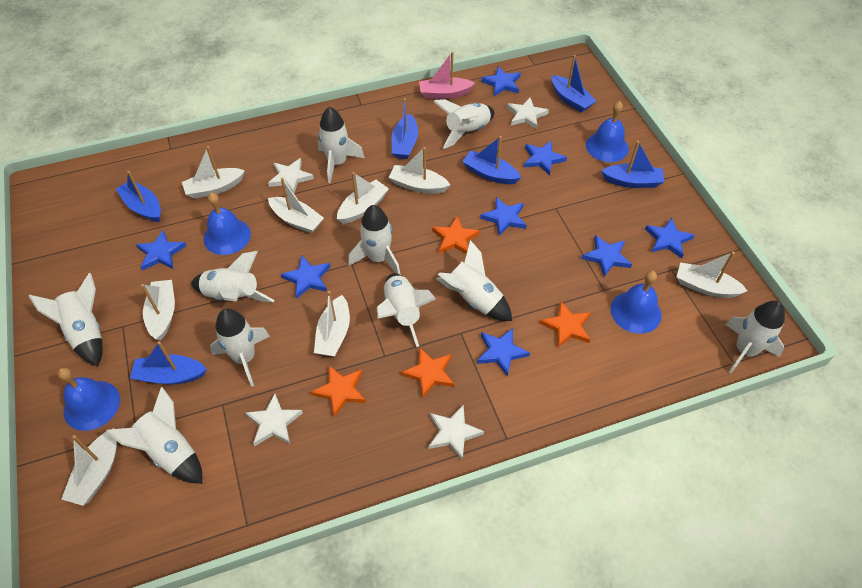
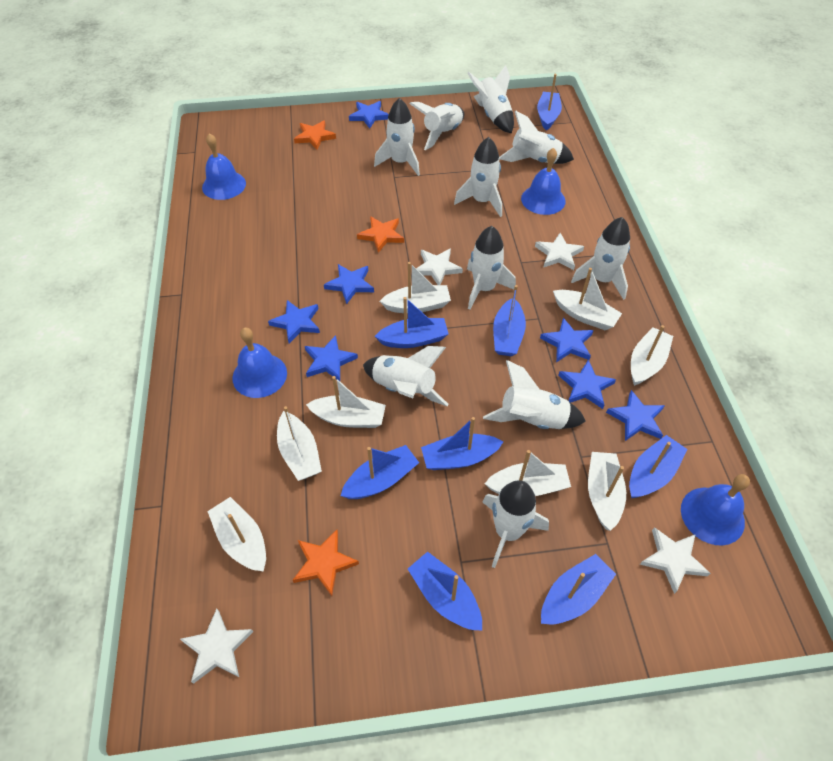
blue boat: [116,171,161,222] [130,341,207,385] [392,98,418,159] [462,136,521,184] [552,55,596,112] [602,141,664,188] = 6 -> [341,445,419,499] [374,297,448,348] [408,551,482,631] [421,417,504,470] [493,285,526,356] [537,74,562,131] [541,554,616,624] [629,435,688,498] = 8
blue star: [136,230,186,270] [281,256,330,299] [477,328,530,377] [480,197,527,236] [481,66,521,96] [524,140,567,176] [582,235,632,277] [645,218,695,258] = 8 -> [268,300,320,343] [305,335,358,381] [324,264,374,304] [349,101,389,129] [540,318,594,362] [558,360,616,409] [606,390,665,441] = 7
orange star: [311,366,366,417] [401,347,454,398] [432,216,480,254] [540,301,591,347] = 4 -> [293,530,359,596] [294,120,336,150] [357,216,404,253] = 3
pink boat: [419,52,475,99] = 1 -> none = 0

